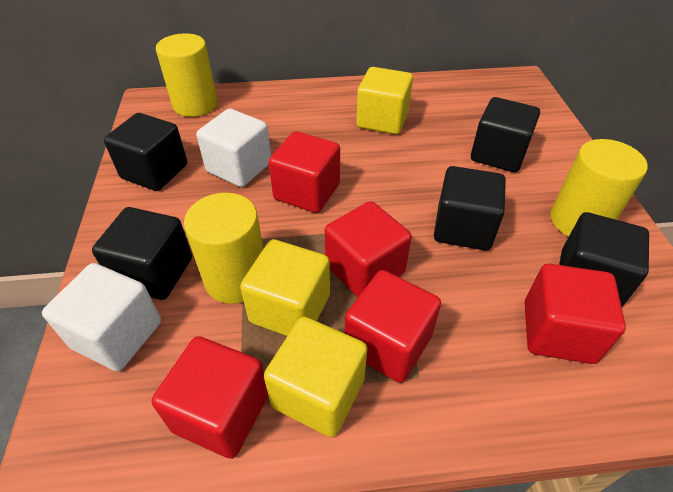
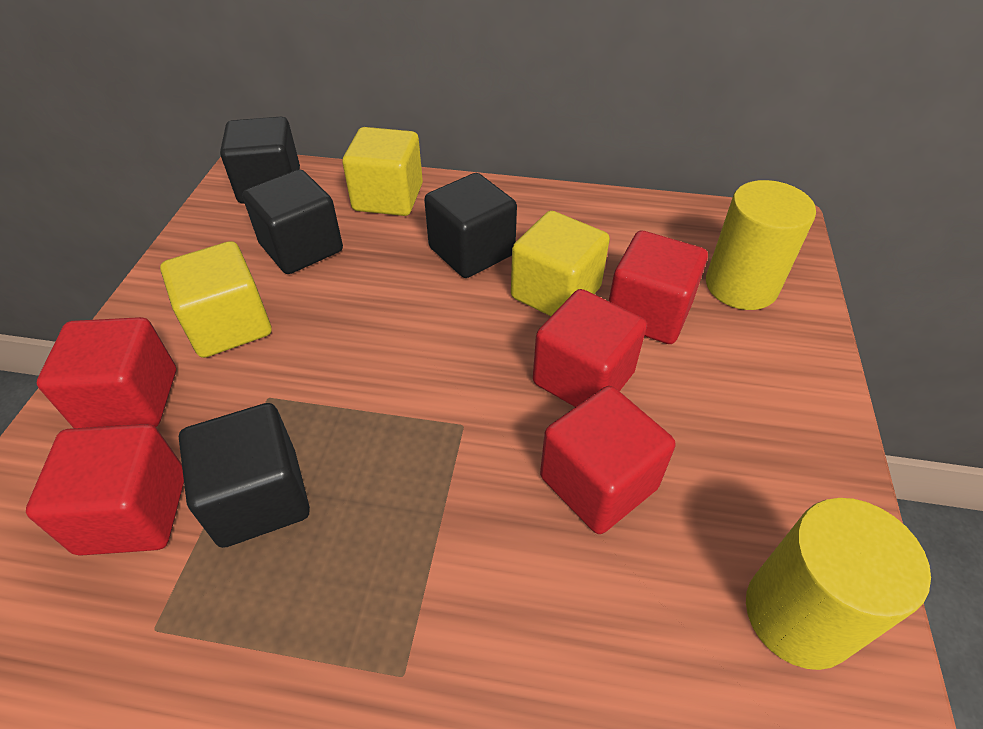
black cube: [92,207,192,300] [104,113,187,191] [434,166,506,251] [471,97,540,172] [559,212,649,307] = 5 -> [179,403,310,548] [220,117,300,204] [242,169,343,274] [424,173,517,278] = 4
white cube: [42,263,161,371] [196,109,271,187] = 2 -> none = 0
yellow cylinder: [156,33,218,117] [184,193,263,304] [550,139,648,237] = 3 -> [706,180,816,310] [746,498,931,670] = 2

